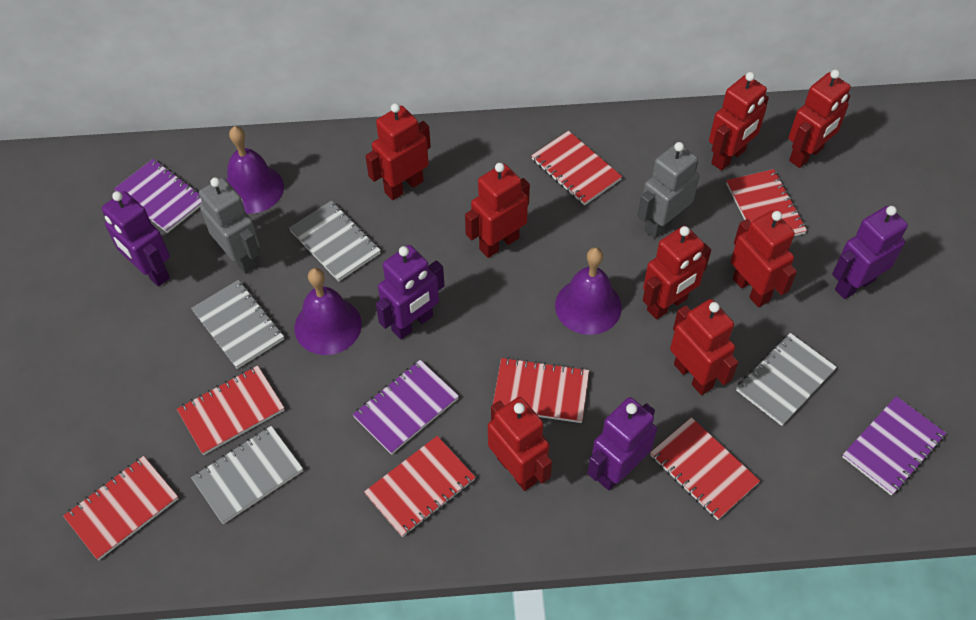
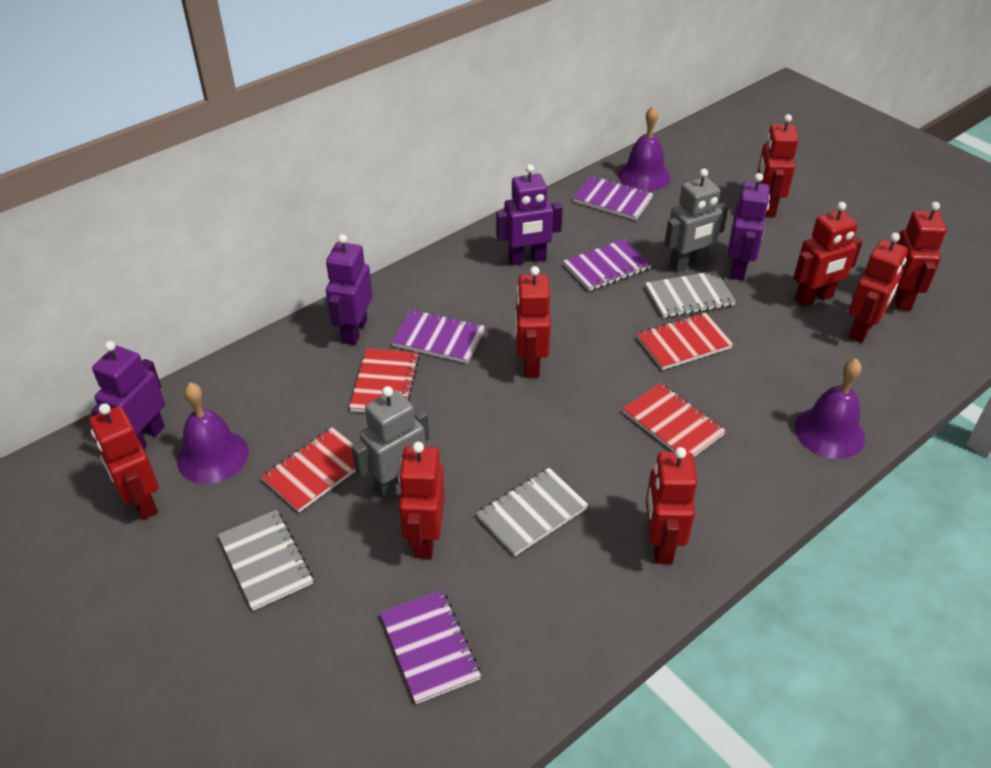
grey notebook: [191,280,284,369] [191,426,303,524] [289,201,381,282] [736,333,837,426] = 4 -> [218,510,313,611] [476,468,588,556] [645,271,736,318] = 3
purple notebook: [114,159,203,233] [353,360,459,455] [842,396,946,496] = 3 -> [380,590,481,704] [391,309,485,363] [563,239,652,291] [573,176,653,220] = 4
red notebook: [63,456,178,560] [177,365,284,455] [364,436,476,537] [493,357,589,423] [531,131,622,205] [650,417,760,520] [726,169,807,236] = 7 -> [261,427,355,513] [349,348,420,412] [623,383,726,457] [637,312,733,370] = 4

